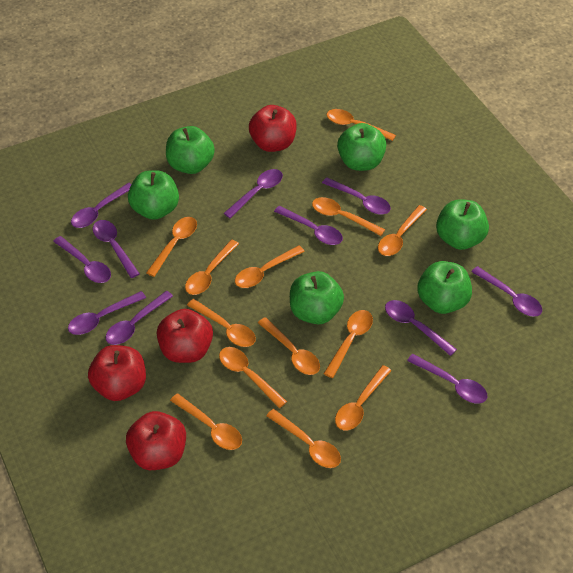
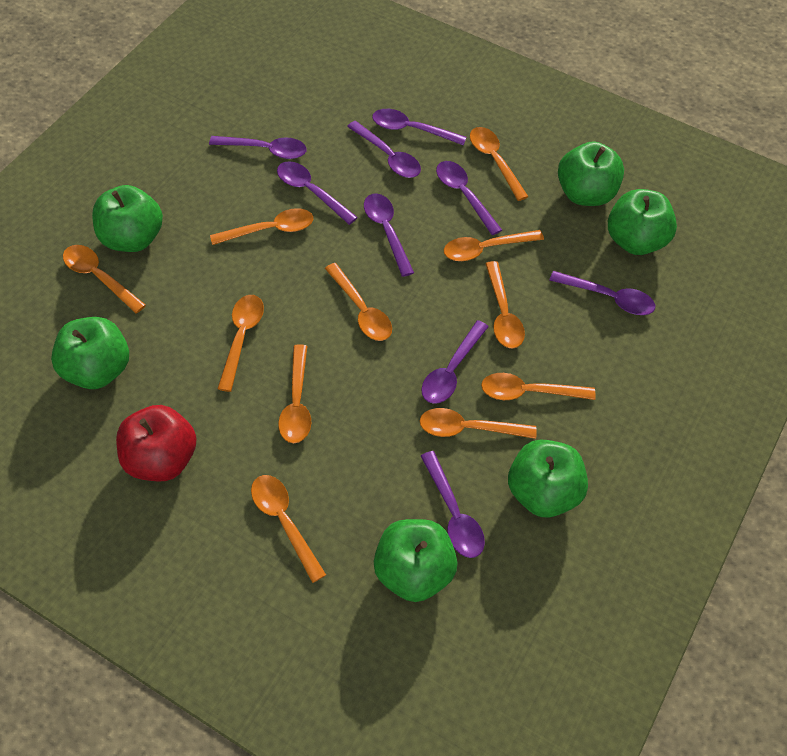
orange spoon: [146,217,197,277] [170,393,242,450] [185,240,239,295] [187,299,256,347] [219,347,287,408] [235,245,305,288] [258,317,320,375] [266,409,341,468] [312,197,385,236] [324,310,373,378] [326,109,396,141] [335,365,392,430] [378,205,427,256] = 13 -> [63,245,146,313] [210,208,313,245] [217,295,264,392] [251,475,326,583] [278,344,311,443] [325,263,392,341] [420,408,537,439] [444,230,544,261] [470,127,529,201] [481,373,596,400] [485,261,525,348] = 11
purple spoon: [53,236,111,283] [68,291,146,335] [71,183,132,228] [93,220,140,278] [106,291,173,345] [223,169,283,218] [274,206,343,245] [322,177,391,214] [385,300,457,356] [407,354,487,404] [471,266,542,317] = 11 -> [209,136,307,159] [277,161,358,225] [347,121,421,178] [364,193,414,277] [372,109,467,146] [421,320,489,404] [421,451,485,558] [436,161,502,235] [549,271,655,315] = 9
red apple: [88,345,146,401] [126,411,186,470] [157,309,213,363] [249,105,297,152] = 4 -> [116,405,197,481] = 1

